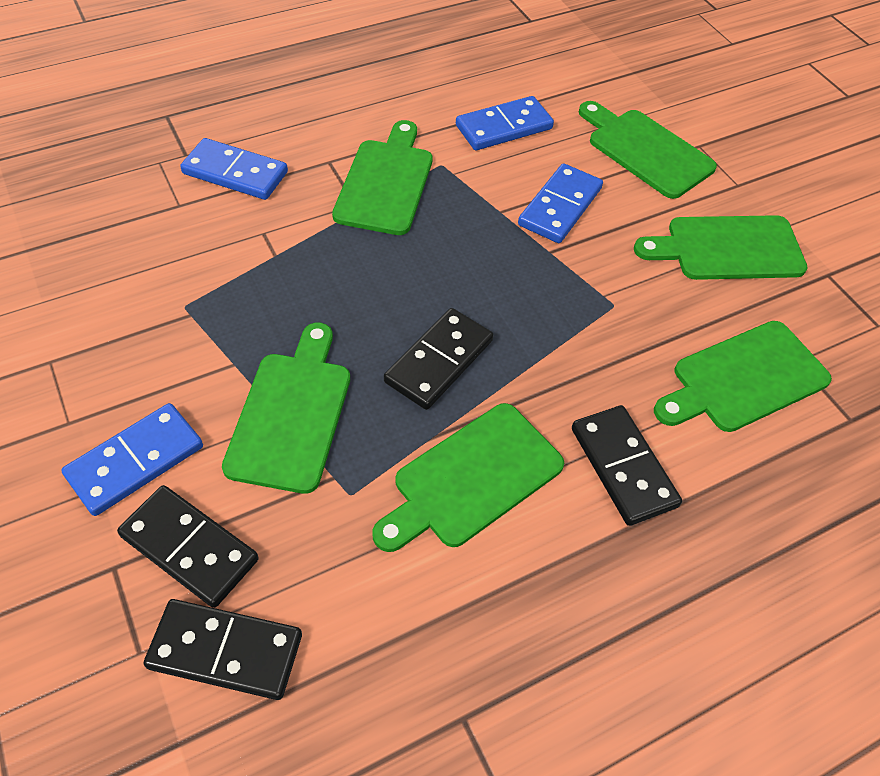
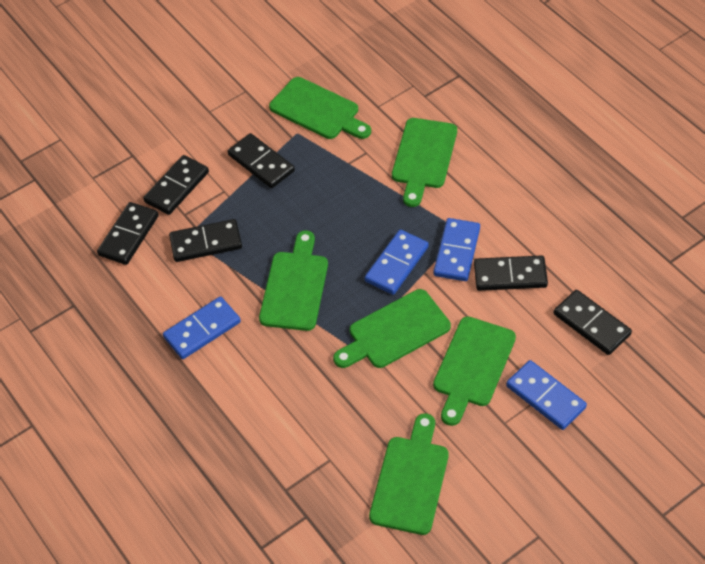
black domino: [117,485,259,608] [144,599,302,700] [384,308,493,410] [572,405,682,526] = 4 -> [97,202,159,265] [143,155,209,215] [169,219,242,262] [228,133,295,188] [474,255,548,291] [554,290,632,355] = 6

